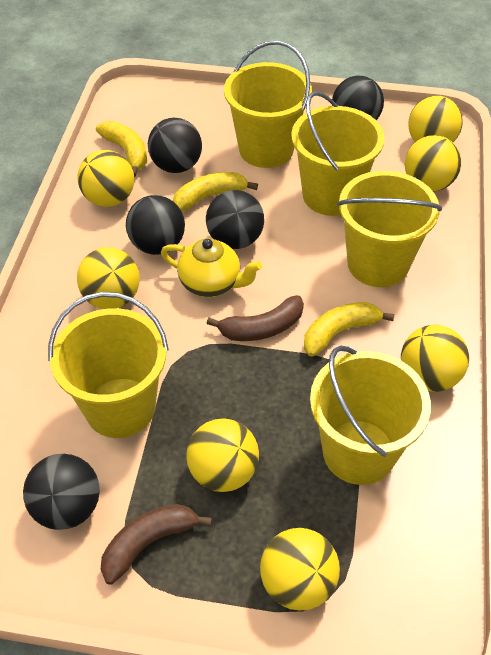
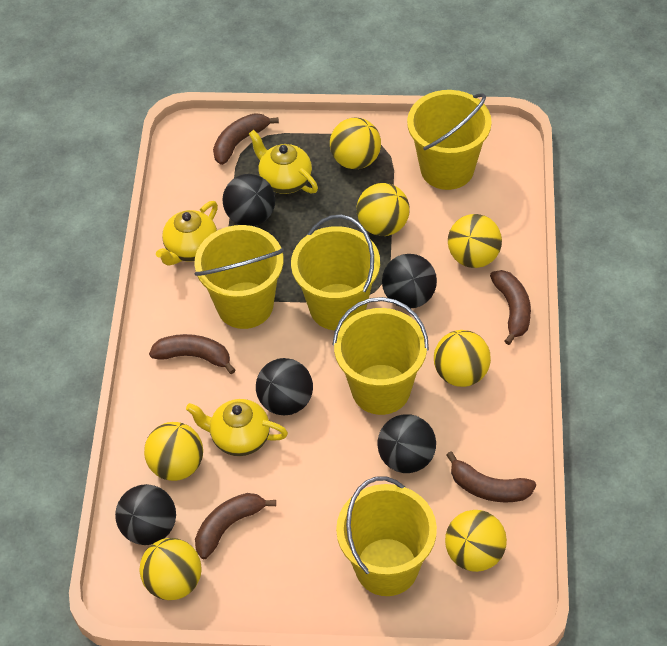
brown banana: [101,504,212,584] [206,295,304,341] = 2 -> [149,334,235,374] [195,493,276,559] [213,113,279,165] [446,451,536,503] [490,270,531,345] = 5
yellow banana: [96,121,147,177] [173,172,258,211] [304,302,394,357] = 3 -> none = 0
yellow teapot: [161,238,262,297] = 1 -> [156,201,218,265] [186,399,288,456] [249,130,318,194] = 3

